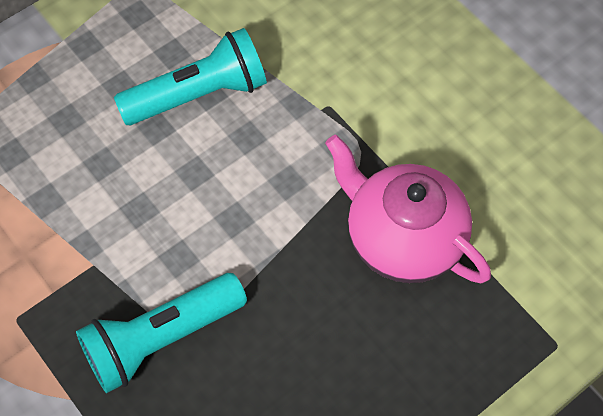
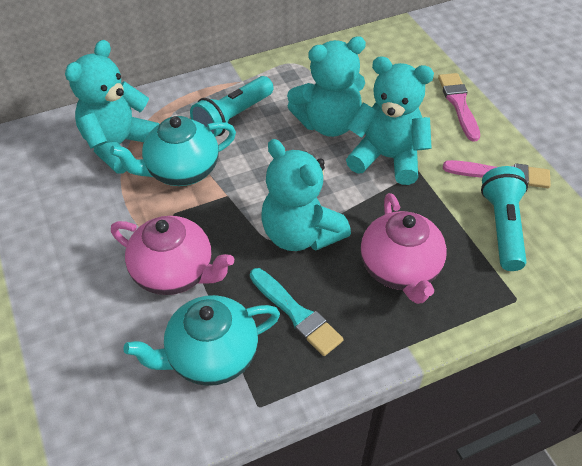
pink brush: none = 0 -> [438,73,480,142] [443,160,551,188] = 2
pink teapot: [325,135,491,283] = 1 -> [111,216,234,295] [360,193,447,304] = 2
turquoise brush: none = 0 -> [250,268,344,356] = 1
turquoise teapot: none = 0 -> [110,116,236,186] [123,295,280,386] = 2
turquoise teddy bear: none = 0 -> [65,40,159,174] [261,139,351,251] [287,36,366,137] [346,56,434,185] = 4

